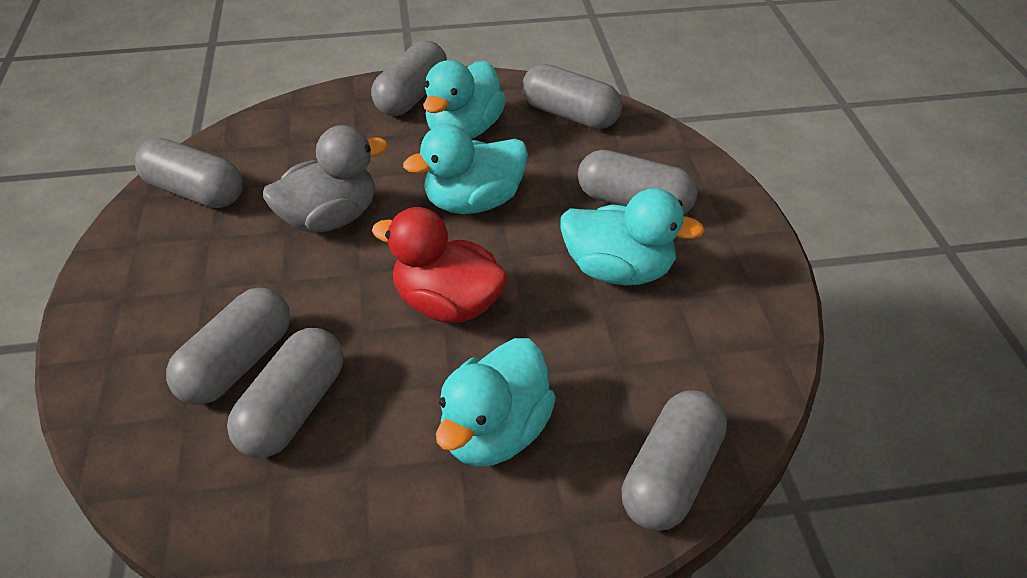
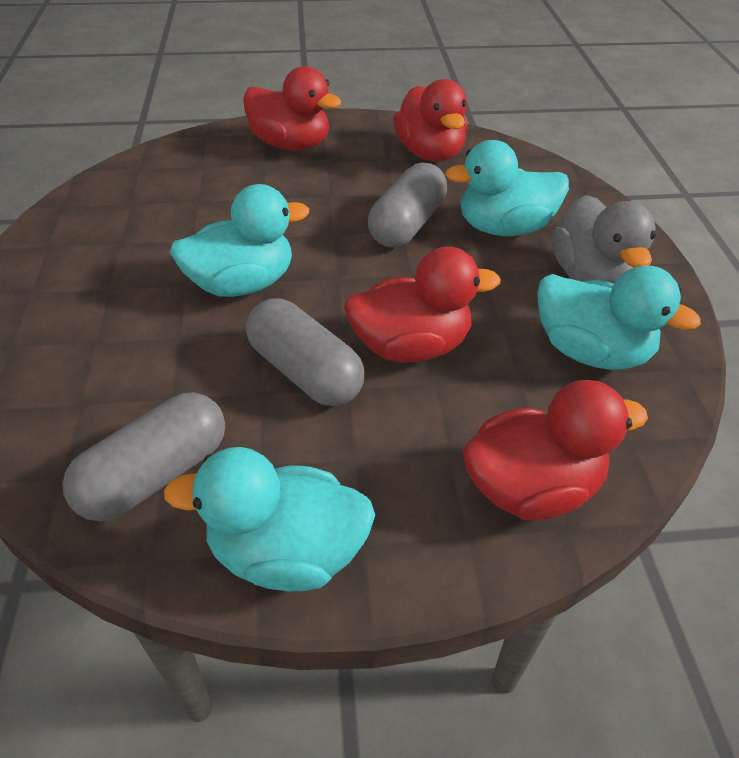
grey capsule: [135,138,243,208] [166,288,291,405] [227,328,343,458] [371,41,447,116] [522,64,622,129] [578,150,698,215] [621,390,727,531] = 7 -> [62,392,225,521] [246,298,365,406] [368,163,447,247] = 3
red duck: [372,207,508,323] = 1 -> [243,66,342,151] [344,246,501,363] [393,79,468,162] [462,380,648,520] = 4

